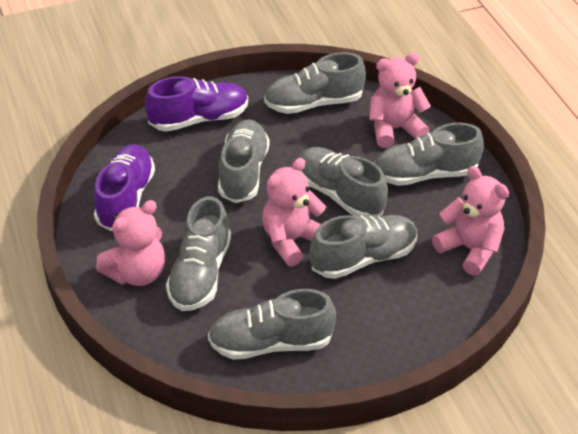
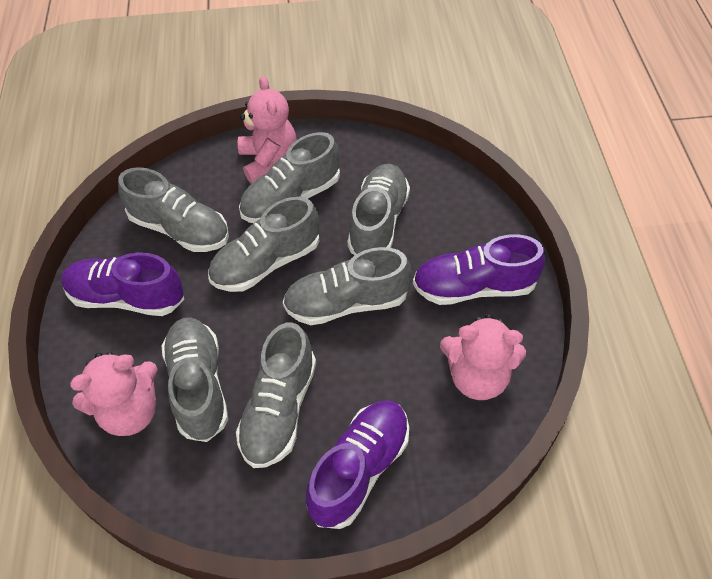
pink teddy bear: [96,200,165,286] [262,158,326,267] [369,53,431,148] [432,166,509,276] = 4 -> [70,352,158,436] [238,76,297,184] [440,314,526,400] = 3
purple shoe: [94,144,155,231] [145,76,248,132] = 2 -> [61,252,184,316] [306,400,409,529] [413,234,545,305] = 3

